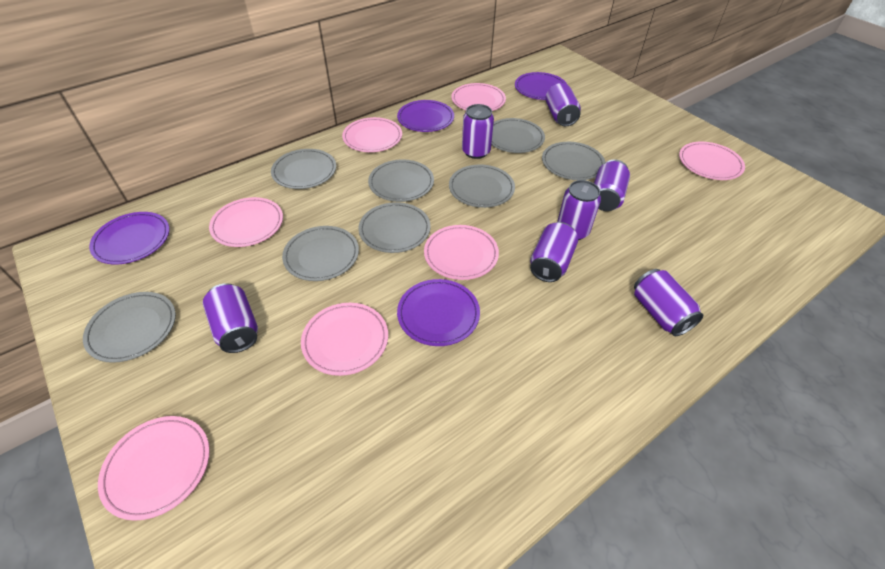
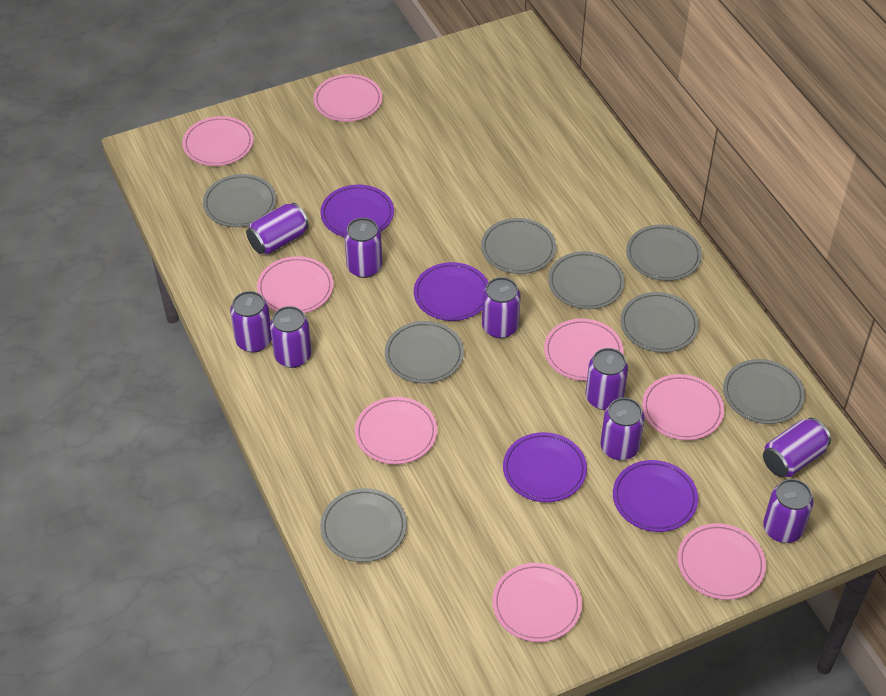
pink plate: [98,416,210,521] [209,197,283,247] [301,303,388,376] [342,117,402,152] [424,225,499,280] [451,83,506,111] [679,142,745,180] = 7 -> [182,116,254,166] [257,256,333,313] [313,74,382,122] [355,397,437,464] [492,563,582,642] [544,319,623,381] [642,374,724,440] [677,523,766,600] = 8
purple can: [203,283,258,353] [462,104,494,159] [530,222,578,282] [545,83,581,126] [557,180,601,240] [594,160,630,211] [634,269,703,336] = 7 -> [230,291,272,353] [246,203,309,255] [270,306,311,368] [344,218,382,278] [482,277,521,338] [585,348,628,410] [600,398,645,461] [763,418,831,477] [763,479,813,543] = 9

